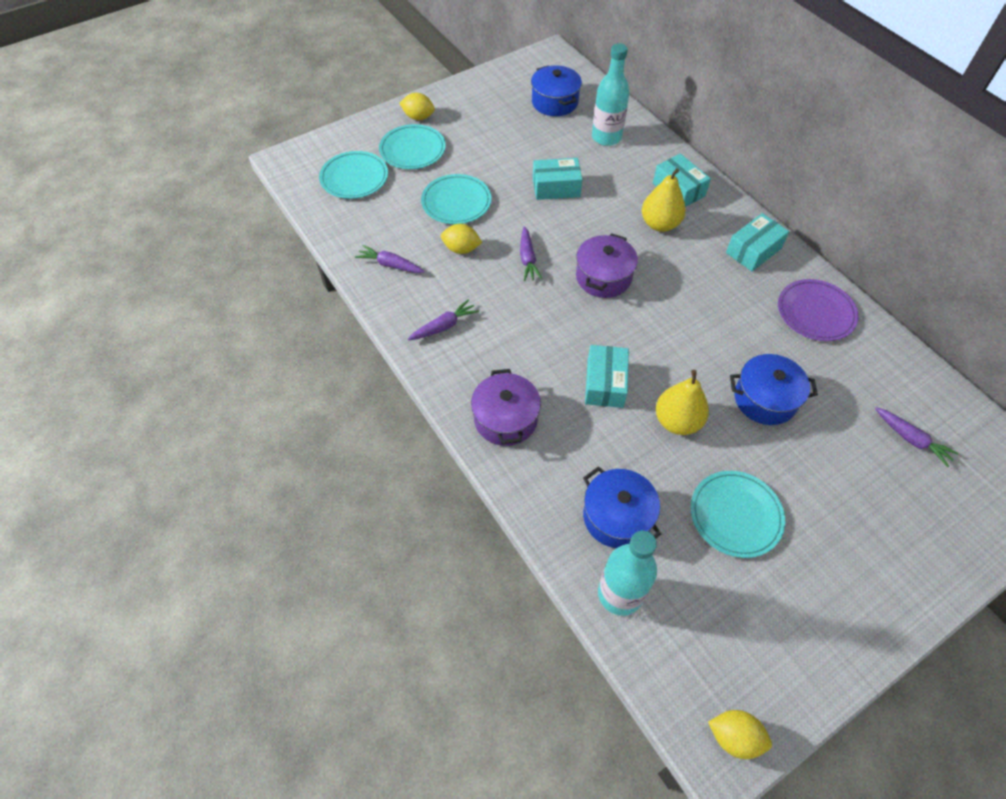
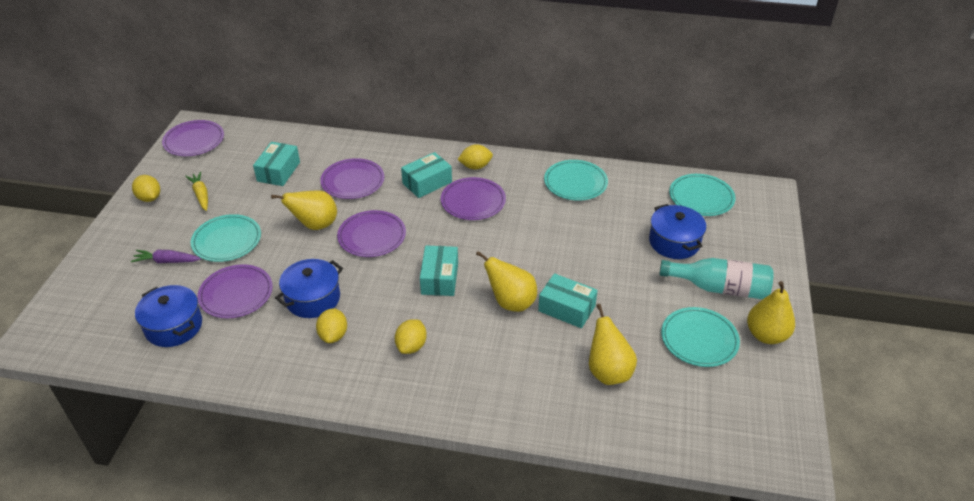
purple carrot: [355,245,424,273] [408,299,479,340] [520,226,542,281] [875,407,958,467] = 4 -> [131,250,201,263] = 1
purple plate: [778,279,859,341] = 1 -> [162,120,224,156] [197,264,273,318] [320,158,384,199] [337,210,406,257] [441,177,506,220] = 5
purple pot: [471,369,541,446] [576,233,638,298] = 2 -> none = 0
turquoise bottle: [592,43,630,146] [598,531,657,616] = 2 -> [659,258,774,299] = 1
yellow carrot: none = 0 -> [185,172,208,211] = 1
yellow lemon: [399,92,435,120] [441,224,482,254] [708,710,772,759] = 3 -> [132,175,160,202] [316,308,347,343] [395,319,427,354] [457,144,493,170] = 4
yellow pear: [642,168,686,232] [656,370,709,435] = 2 -> [271,190,337,230] [476,251,537,312] [589,304,637,385] [747,281,795,344] = 4

